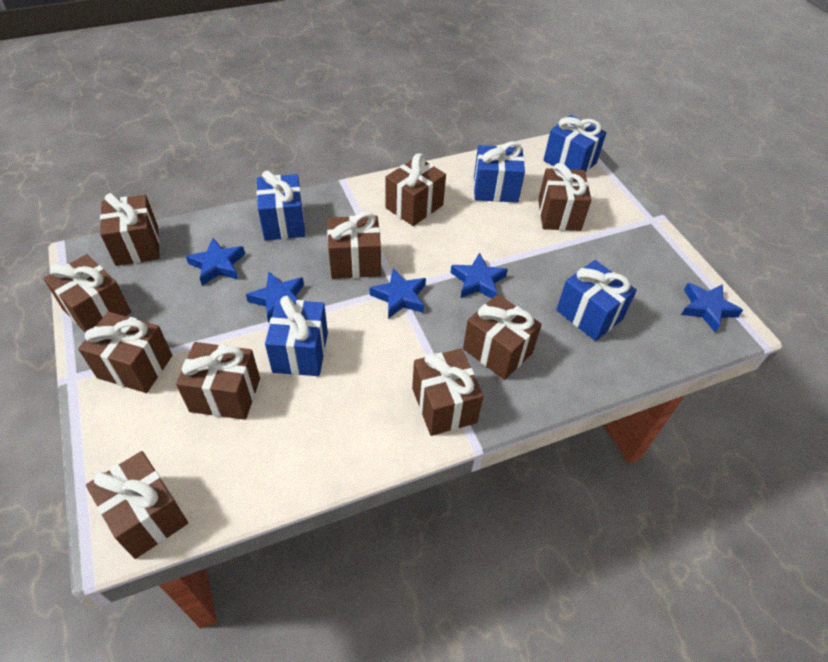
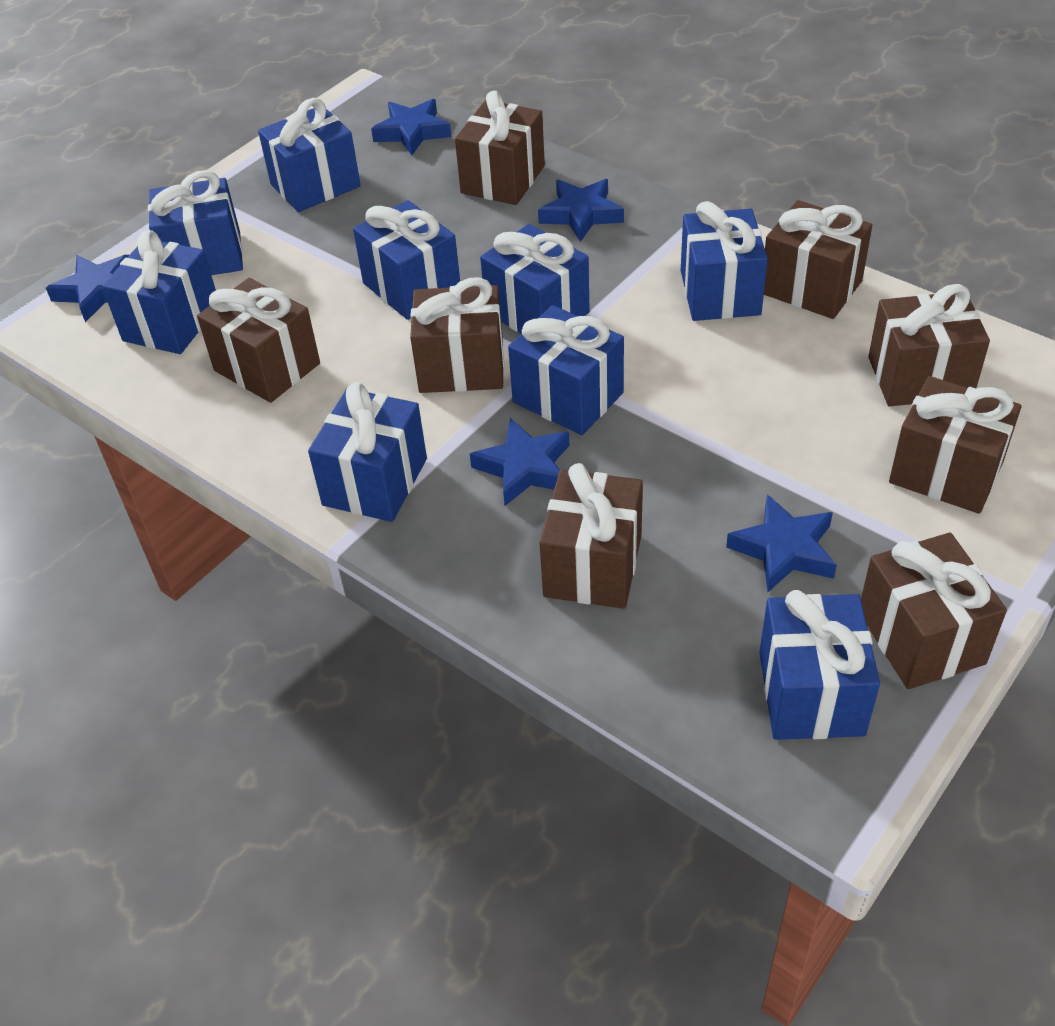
blue gift: [257,171,305,241] [265,296,328,376] [474,141,525,203] [543,115,606,173] [556,260,637,341] = 5 -> [102,230,216,354] [148,170,243,275] [258,98,361,212] [308,382,427,522] [353,200,460,320] [480,224,590,334] [508,305,624,435] [681,201,768,321] [759,590,880,740] = 9
brown gift: [43,254,131,332] [78,311,172,393] [86,451,188,559] [100,193,160,266] [176,342,260,420] [327,212,381,279] [385,153,446,226] [412,348,484,436] [463,294,542,380] [538,163,591,231] = 10 -> [197,278,320,403] [410,277,504,393] [455,91,545,205] [539,463,643,609] [764,200,872,319] [861,533,1007,689] [868,284,990,406] [889,376,1021,514] = 8

